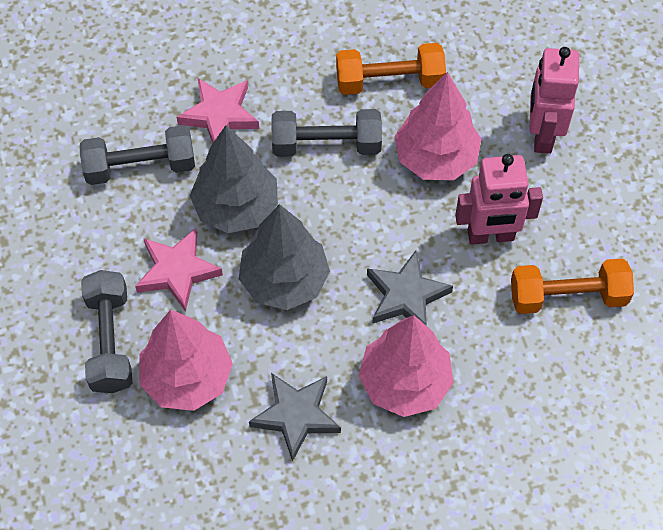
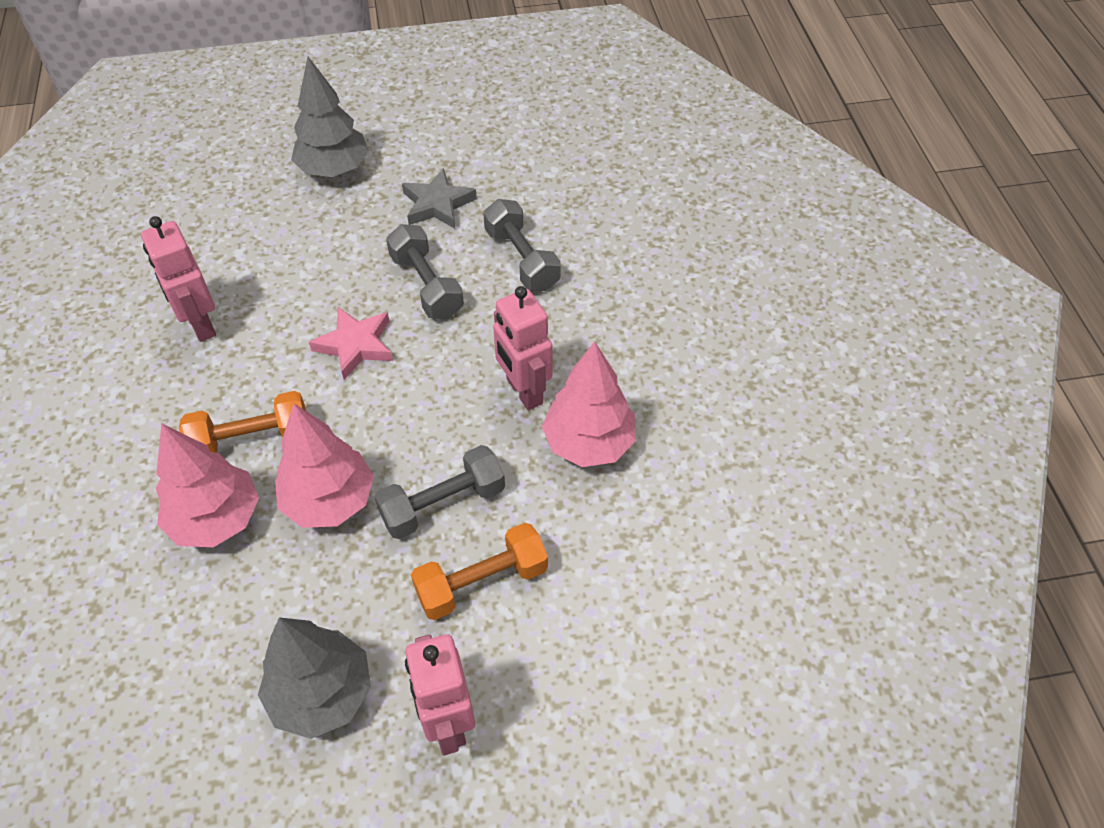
grey star: [249,373,341,462] [367,250,453,326] = 2 -> [402,168,477,229] = 1
pink robot: [455,154,543,245] [529,47,579,154] = 2 -> [141,216,216,342] [405,634,475,755] [493,286,552,410] = 3
pink star: [135,228,223,312] [177,78,259,144] = 2 -> [309,307,393,380] = 1

